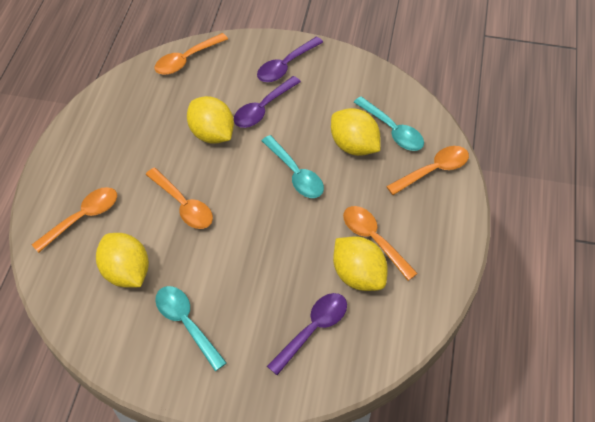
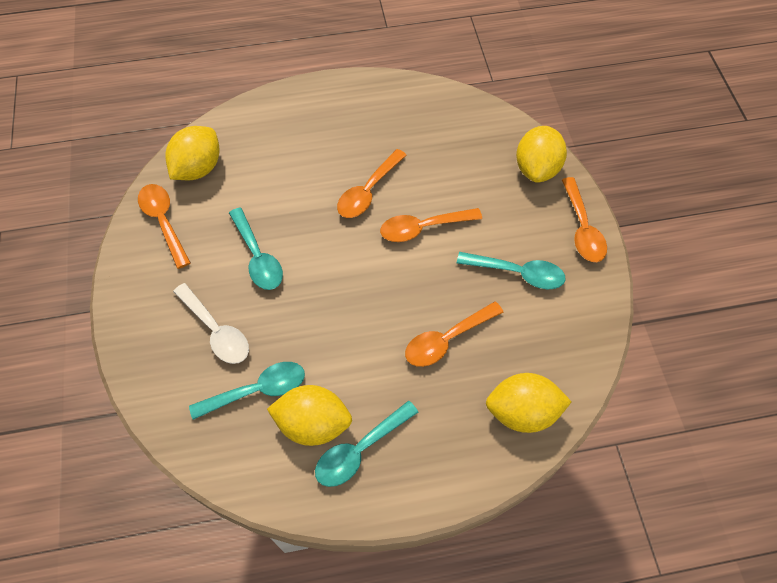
purple spoon: [234,76,301,128] [257,36,323,82] [267,293,347,375] = 3 -> none = 0
turquoise spoon: [155,286,227,371] [261,135,324,198] [353,96,424,151] = 3 -> [189,362,305,420] [229,208,283,290] [315,401,418,487] [457,252,566,289] = 4
white spoon: none = 0 -> [173,283,249,364] = 1

